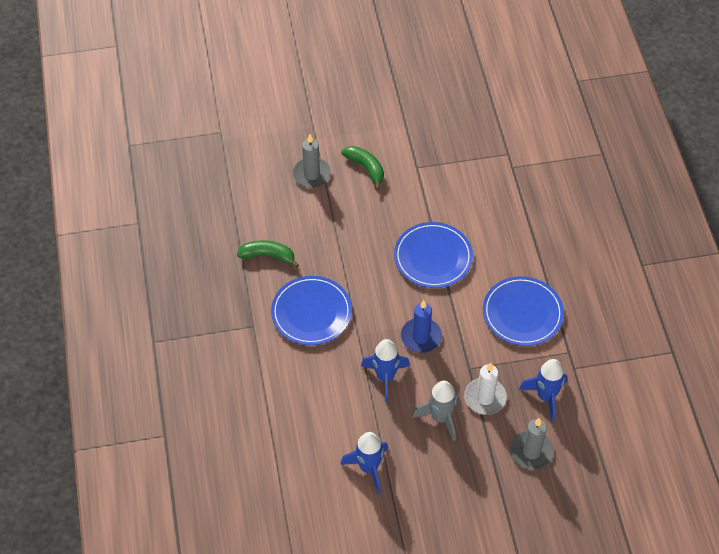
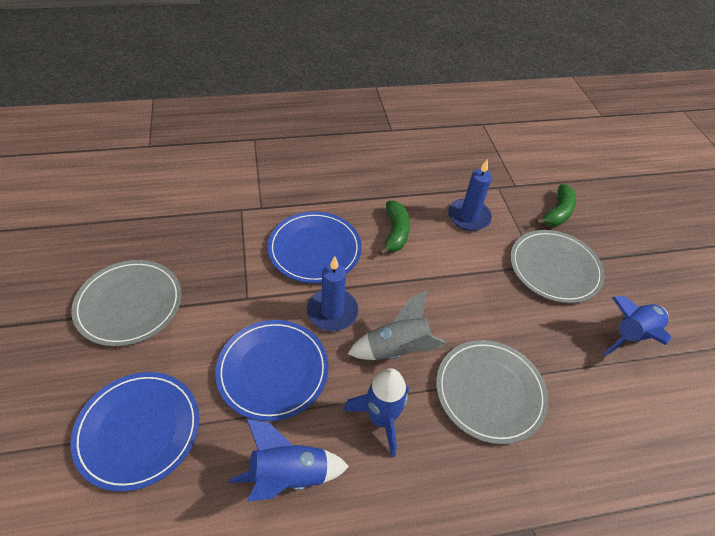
blue candle: [401,300,442,353] = 1 -> [307,256,359,331] [448,159,492,231] = 2
grey candle: [293,134,331,188] [510,418,554,470] = 2 -> none = 0
grey plate: none = 0 -> [71,260,182,346] [436,340,548,444] [510,230,605,303] = 3
white candle: [464,363,507,415] = 1 -> none = 0

